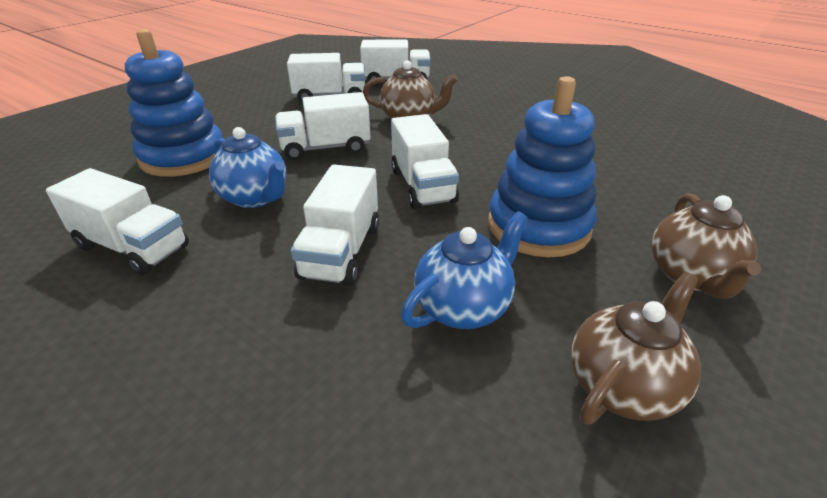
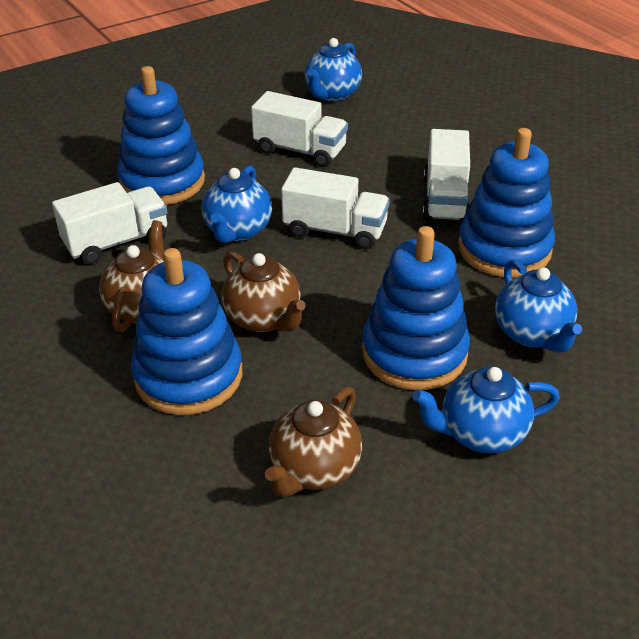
blue stacking toy: [125,29,222,177] [488,76,597,257] = 2 -> [117,66,205,205] [131,248,242,415] [362,226,470,390] [458,128,555,278] = 4
blue teapot: [209,127,286,208] [401,211,528,329] = 2 -> [202,166,272,243] [305,38,362,102] [412,367,560,453] [495,260,582,353] = 4
white truck: [46,168,189,275] [275,92,371,160] [287,53,365,103] [291,164,379,286] [360,40,430,86] [391,114,459,209] = 6 -> [52,182,167,264] [251,91,348,167] [281,168,390,249] [423,129,470,221] = 4

